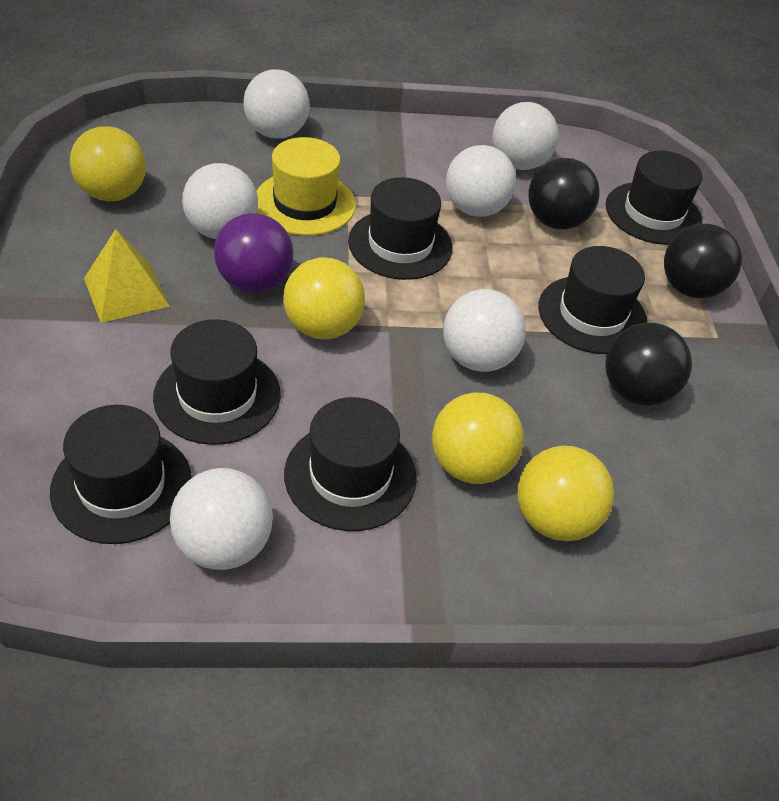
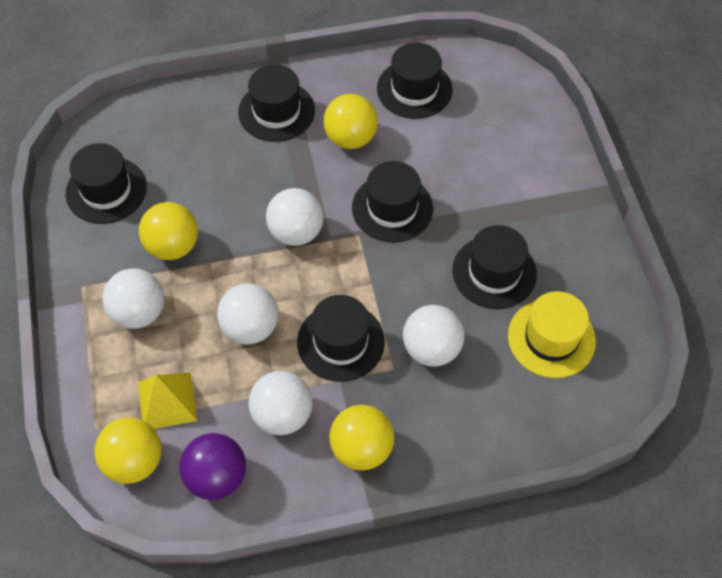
black ball: [528,158,600,229] [605,323,692,406] [664,224,742,298] = 3 -> none = 0
white ball: [170,468,273,570] [182,163,258,239] [243,69,310,139] [443,289,526,372] [446,145,516,217] [492,102,558,170] = 6 -> [103,269,164,329] [217,283,278,344] [248,371,313,435] [266,188,324,246] [403,305,465,367] = 5

